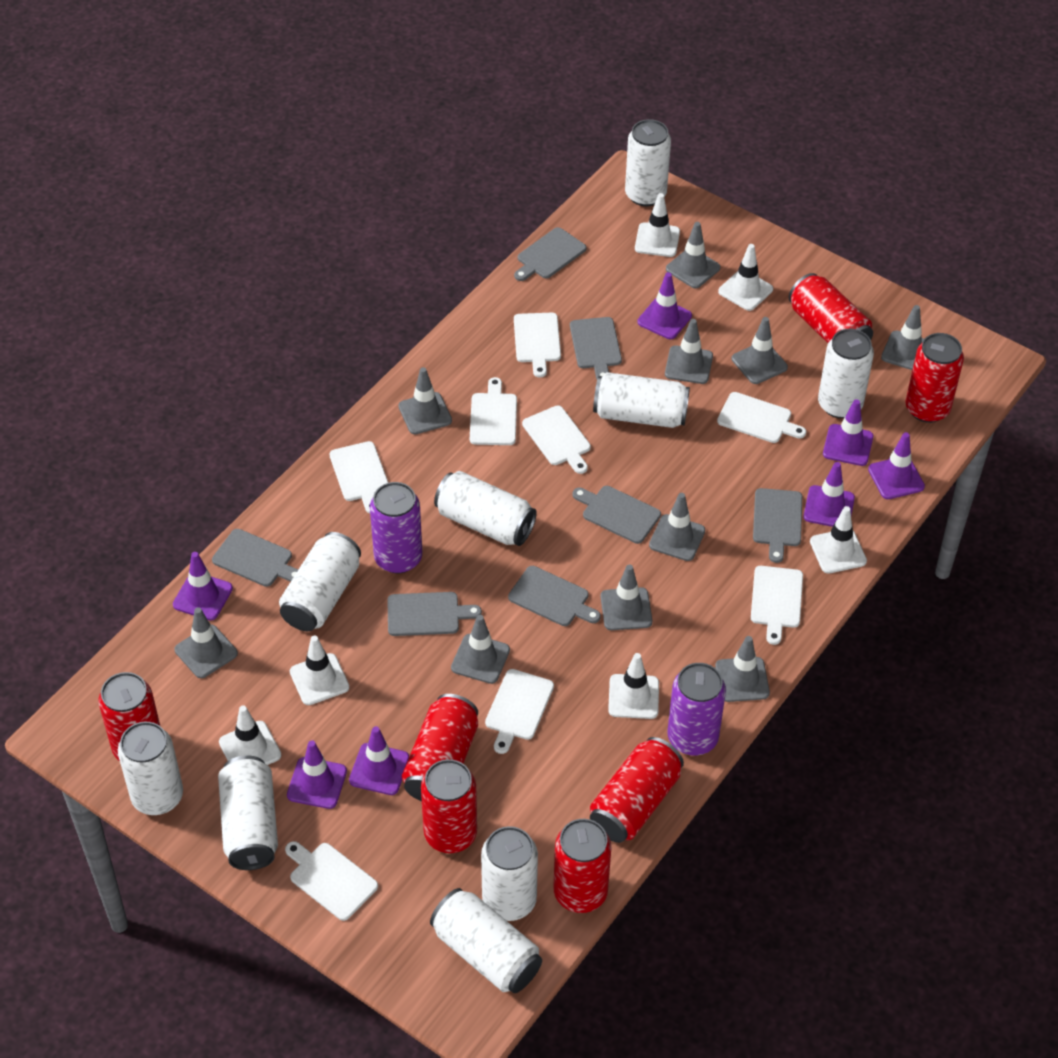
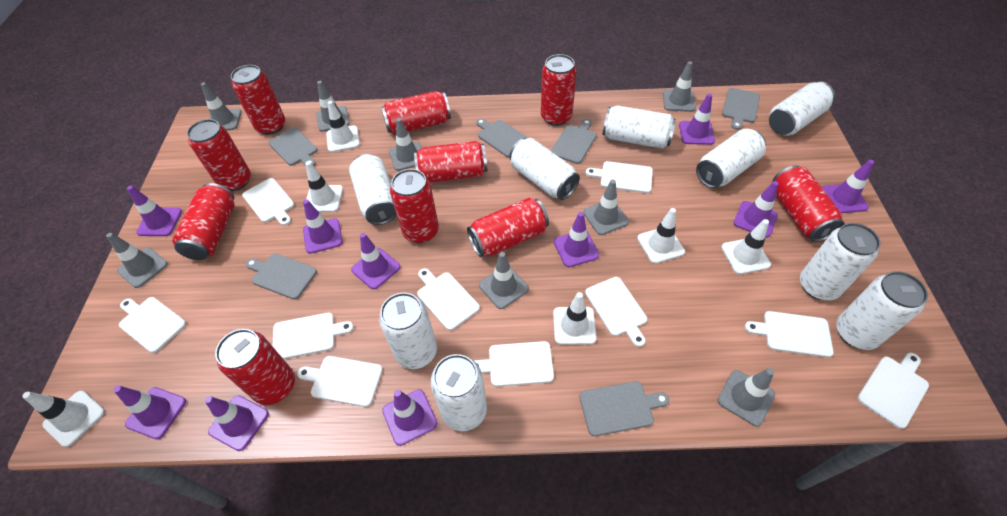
grey cutting board: [212,529,298,587] [387,592,482,636] [508,566,601,626] [514,227,586,281] [570,317,622,379] [572,486,661,544] [753,488,802,563] = 7 -> [246,253,317,300] [268,128,318,166] [476,118,528,157] [551,119,597,164] [579,381,669,436] [722,88,760,130] = 6
grey traffic cone: [175,607,238,678] [398,367,452,434] [451,615,510,684] [600,565,652,630] [649,493,705,561] [665,319,713,384] [666,222,720,288] [715,636,770,702] [732,317,788,384] [881,305,924,370] = 10 -> [106,233,168,288] [201,82,242,130] [316,81,350,132] [389,118,422,171] [479,252,529,309] [583,180,629,235] [663,61,696,112] [718,368,775,426] = 8
purple can: [370,482,422,573] [667,663,726,755] = 2 -> none = 0
purple traffic cone: [173,552,233,620] [287,740,347,809] [349,726,409,795] [637,272,692,339] [803,462,855,527] [823,399,873,466] [868,432,925,499] = 7 -> [113,386,186,439] [127,186,182,236] [205,395,269,451] [303,200,343,254] [351,233,401,289] [382,389,437,446] [554,212,599,267] [679,94,715,145] [734,181,779,238] [822,160,874,213] = 10
red can: [99,672,160,761] [402,694,478,801] [421,759,477,853] [553,819,611,913] [590,737,684,843] [789,273,873,343] [905,333,964,423] = 7 -> [172,183,234,260] [187,119,251,191] [215,329,295,405] [231,65,285,135] [381,91,451,135] [390,169,439,243] [414,141,487,183] [467,198,549,257] [541,54,577,126] [772,165,845,242] = 10
white cutting board: [285,841,378,921] [329,441,388,513] [470,377,517,445] [485,669,554,754] [514,313,561,377] [522,406,591,474] [717,392,806,443] [751,566,803,645] = 8 -> [119,297,186,353] [242,178,294,226] [273,313,354,359] [297,356,383,407] [417,268,480,330] [474,341,554,387] [585,277,647,347] [586,161,653,193] [745,311,834,357] [858,353,929,429] = 10

